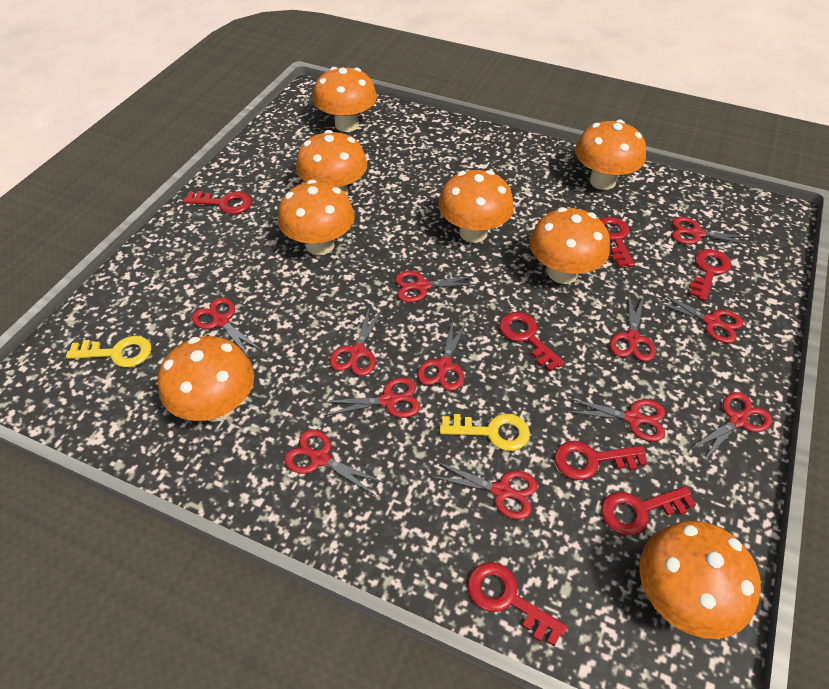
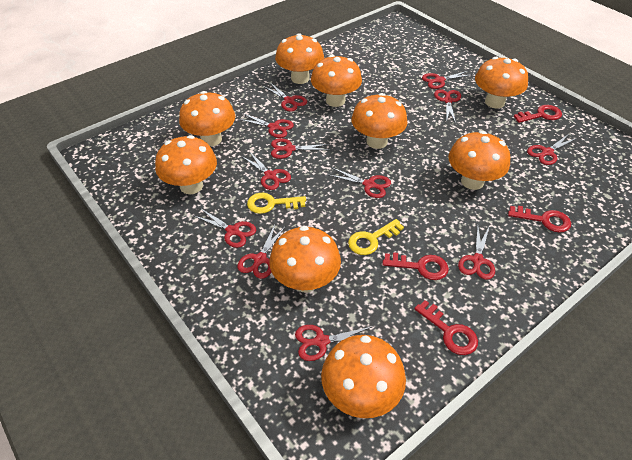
orange mushroom: [158,336,254,422] [278,180,355,255] [296,130,367,195] [313,67,377,132] [438,170,514,243] [530,207,610,284] [575,120,646,190] [639,521,761,639] = 8 -> [155,135,217,194] [179,91,235,147] [269,226,341,293] [275,33,324,84] [311,55,362,107] [321,335,406,418] [351,93,408,149] [448,131,510,190] [475,57,528,108] = 9
red key: [183,191,252,214] [468,562,567,646] [499,312,565,371] [554,441,647,480] [600,217,635,267] [601,486,696,535] [689,249,731,301] = 7 -> [382,252,449,280] [414,300,478,355] [508,206,571,233] [514,105,562,123] = 4

